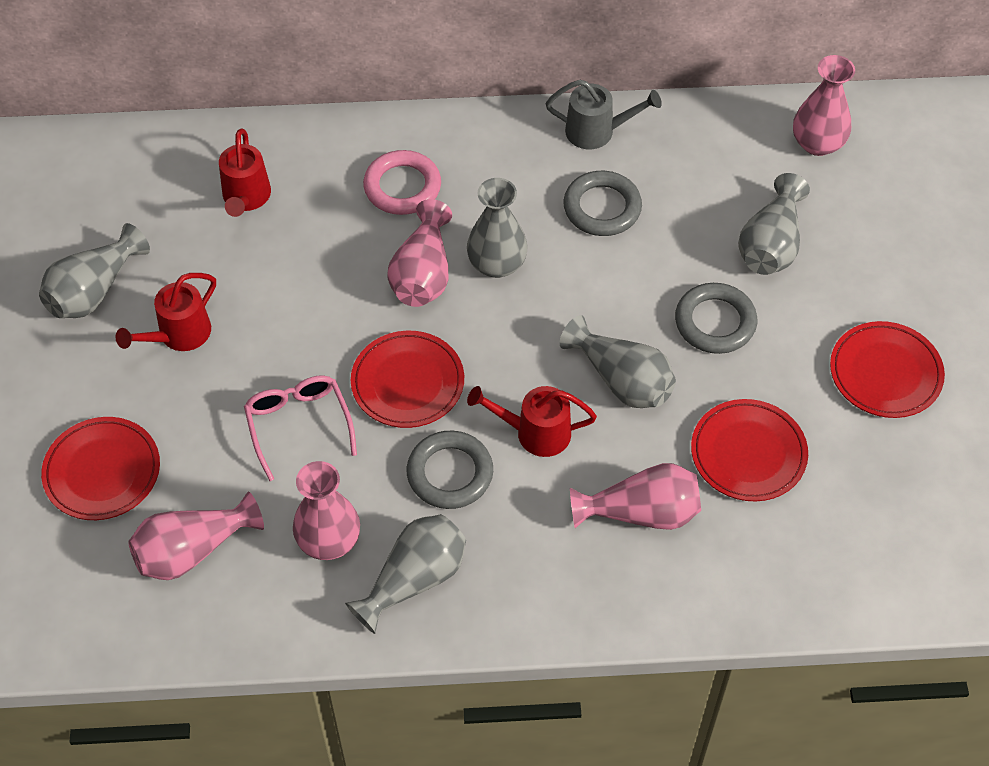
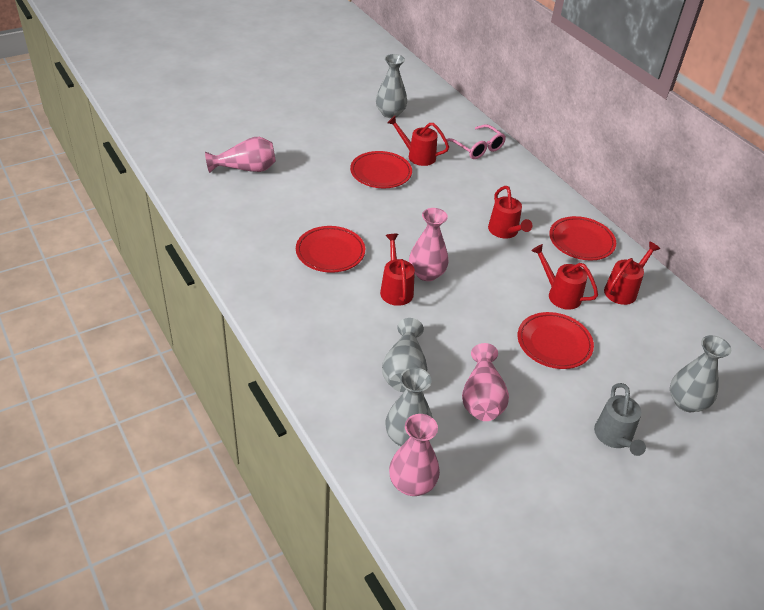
grey ring: [407,431,493,509] [563,171,642,236] [675,283,757,354] = 3 -> none = 0
grey vase: [39,223,150,318] [345,514,466,634] [467,178,528,278] [560,315,676,408] [738,173,810,275] = 5 -> [376,54,407,118] [382,318,427,392] [385,367,432,446] [670,335,731,412] = 4
pink ring: [363,150,441,215] = 1 -> none = 0
pink vase: [128,492,264,580] [293,461,360,560] [387,199,452,307] [570,463,701,530] [793,55,855,156] = 5 -> [205,137,276,173] [389,414,440,496] [409,208,449,281] [462,343,509,421] = 4
red watering can: [115,273,216,351] [219,129,271,217] [467,386,597,457] = 3 -> [380,234,415,306] [387,116,449,166] [488,186,532,239] [531,244,598,310] [604,242,660,305] = 5

